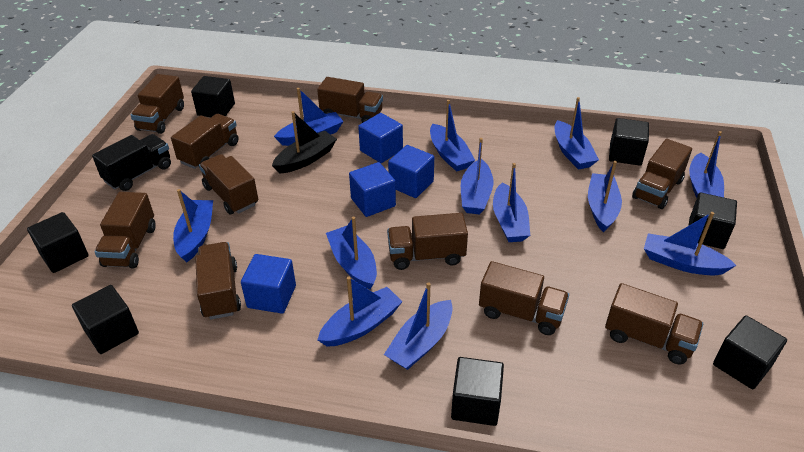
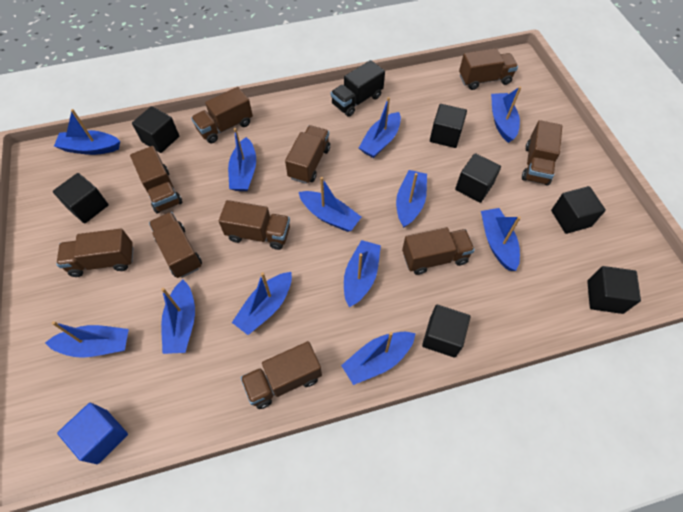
black boat: [272,111,337,173] = 1 -> none = 0
blue cube: [241,254,296,314] [349,162,396,217] [358,113,403,163] [388,145,434,198] = 4 -> [57,403,128,464] = 1

